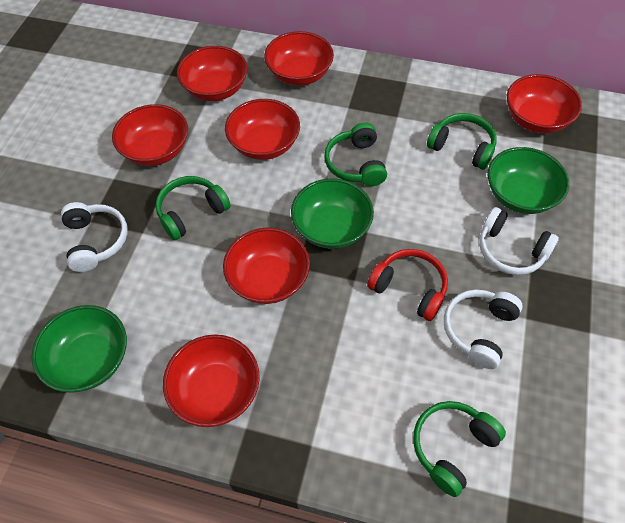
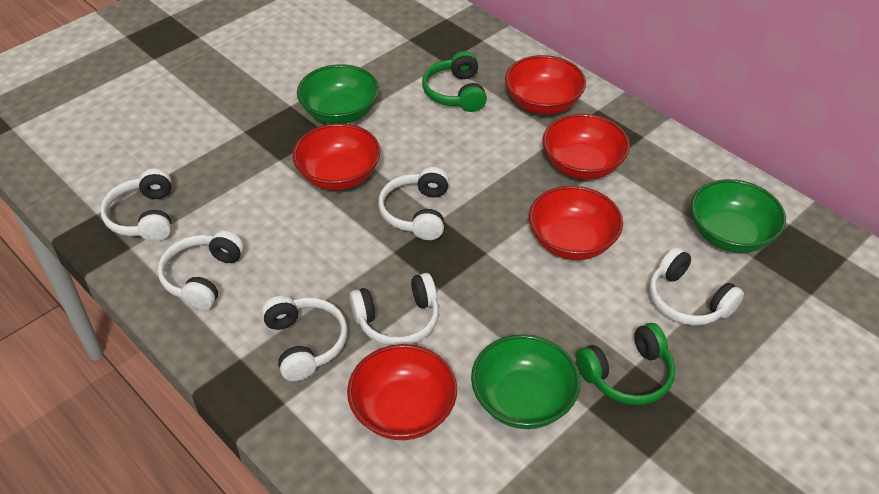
green headphones: [156,176,231,240] [324,123,387,186] [413,401,506,497] [427,113,497,170] = 4 -> [422,51,487,112] [576,323,675,405] = 2
red bowl: [112,104,188,166] [163,334,260,427] [177,46,248,101] [223,228,310,304] [225,99,300,160] [264,31,334,86] [507,74,582,133] = 7 -> [292,123,381,190] [347,344,457,440] [505,55,586,114] [529,186,623,260] [542,114,630,179] = 5
red headphones: [367,249,448,321] = 1 -> none = 0
white headphones: [61,202,128,272] [444,289,523,369] [479,207,559,275] = 3 -> [100,168,171,241] [158,231,244,310] [261,296,348,381] [349,273,439,346] [378,167,449,240] [649,247,744,325] = 6

